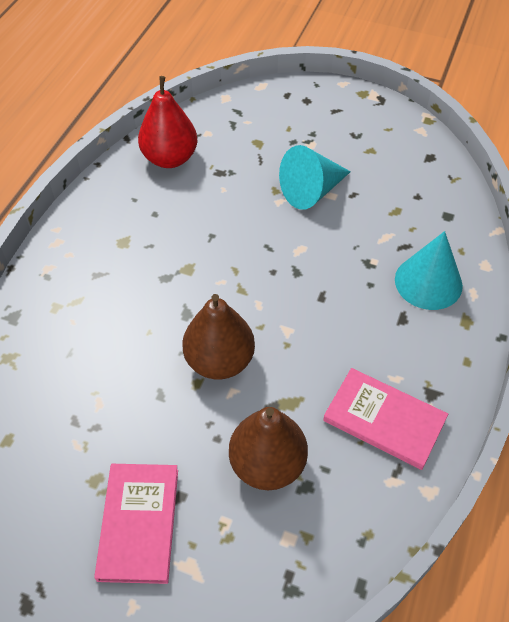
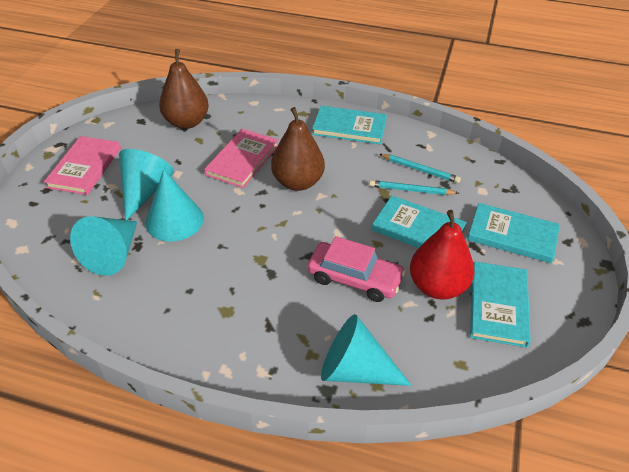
pink car: none = 0 -> [307,236,406,302] = 1
turquoise book: none = 0 -> [312,106,387,144] [372,195,467,248] [467,203,560,263] [470,262,531,348] = 4
turquoise cone: [279,145,351,210] [395,231,463,310] = 2 -> [70,216,137,276] [119,149,174,220] [145,169,204,241] [321,314,411,386] = 4
turquoise pencil: none = 0 -> [369,180,459,195] [379,154,461,183] = 2

